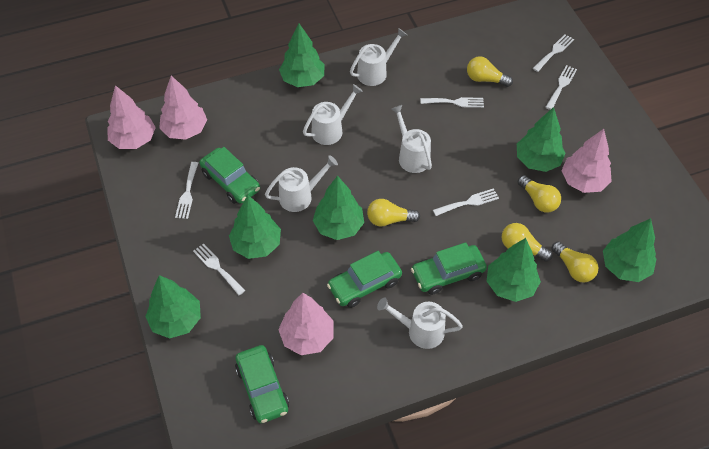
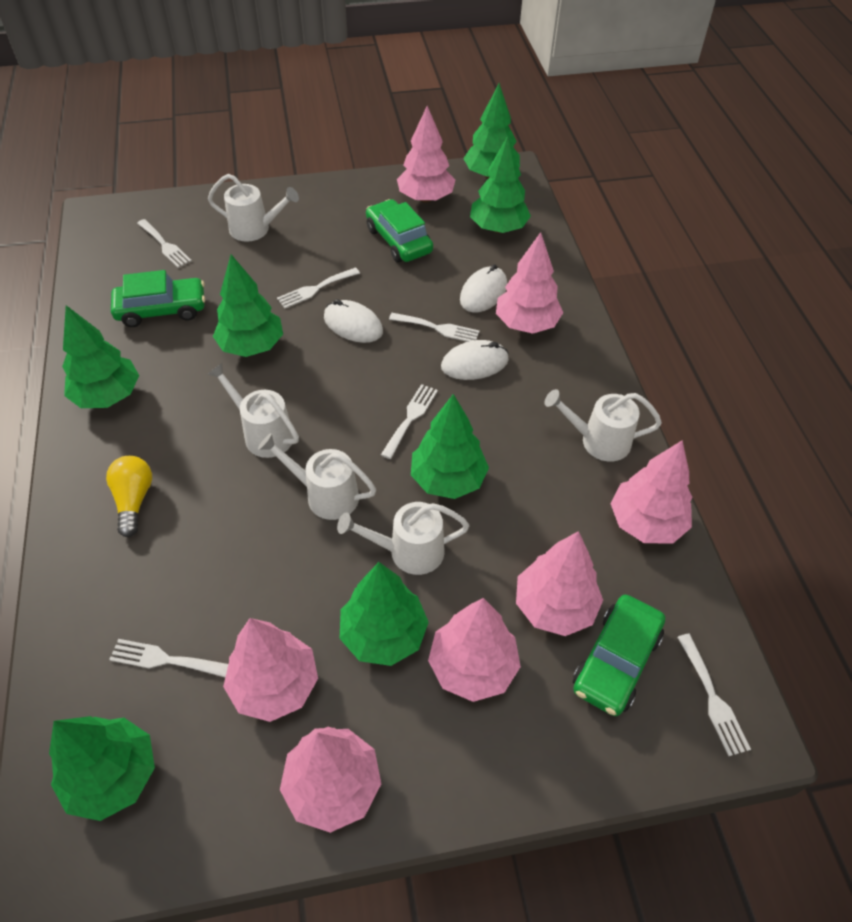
green car: [200,147,260,204] [235,345,289,423] [327,251,402,308] [411,242,487,295] = 4 -> [111,270,205,327] [366,199,433,262] [573,594,665,716] = 3
pink tree: [107,85,156,149] [159,75,207,140] [278,293,334,355] [561,129,612,193] = 4 -> [223,618,318,722] [280,727,381,833] [397,106,455,203] [428,598,521,702] [496,232,563,334] [516,531,603,636] [610,441,692,543] = 7
white mouse: none = 0 -> [324,299,383,343] [441,340,509,380] [460,264,507,312] = 3
yellow light bulb: [367,199,420,227] [467,56,513,87] [502,223,553,262] [518,175,561,213] [552,241,598,282] = 5 -> [106,456,152,537] = 1

